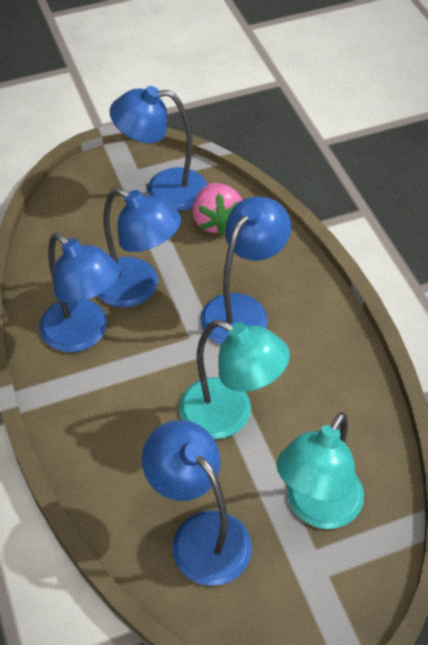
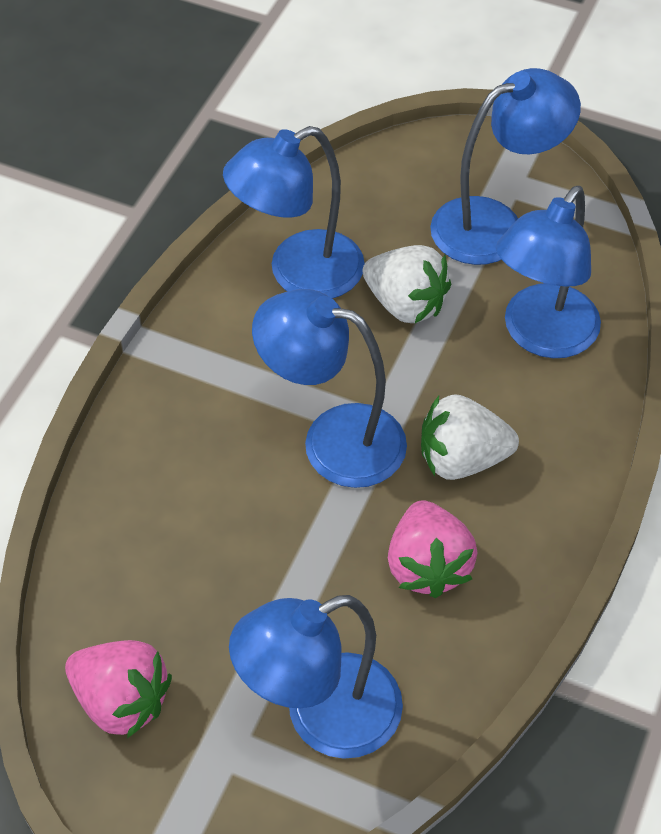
pink strawberry: [192,183,242,236] = 1 -> [65,640,172,738] [388,500,478,598] = 2
turquoise lamp: [179,320,290,439] [276,412,364,529] = 2 -> none = 0
white strawberry: none = 0 -> [363,245,451,323] [421,394,519,480] = 2

